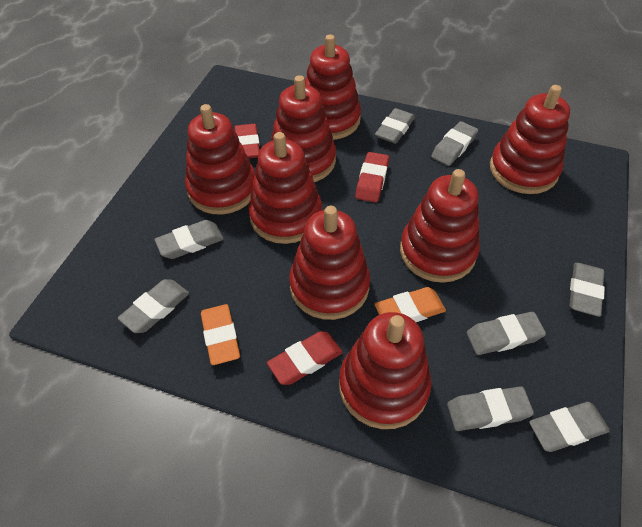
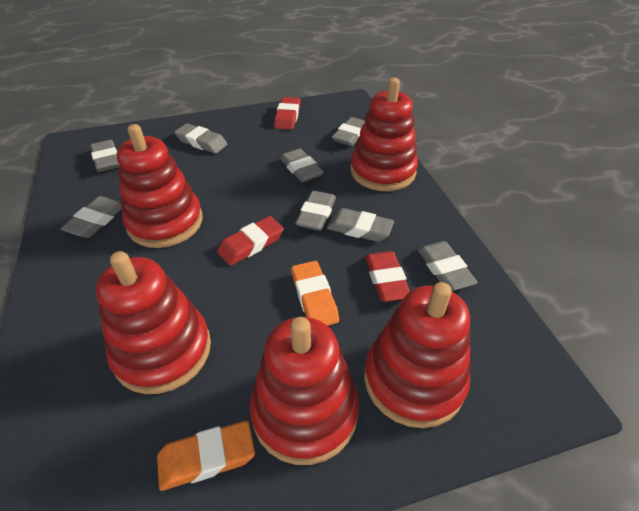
red stacking toy: [185,104,255,215] [248,132,322,244] [271,75,336,182] [289,206,370,320] [305,34,361,140] [339,312,431,429] [400,169,479,283] [490,85,570,194] = 8 -> [96,251,211,394] [117,124,202,248] [250,317,359,465] [350,78,418,191] [364,282,470,428] = 5

